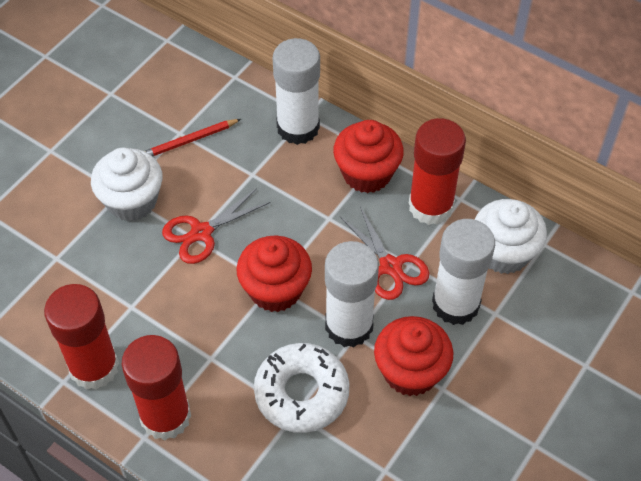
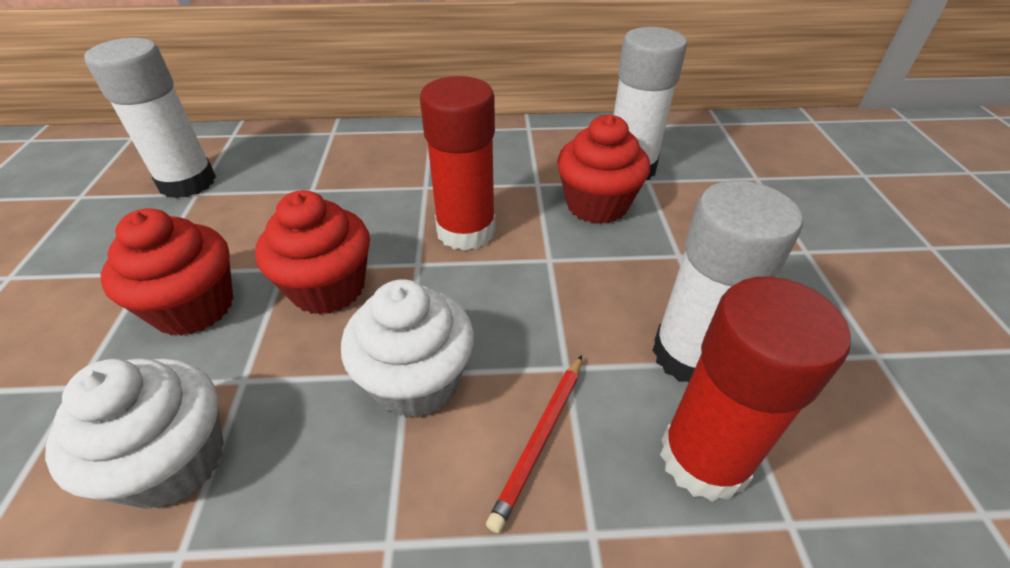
red glue stick: [44,284,119,390] [122,335,191,440] [409,118,466,225] = 3 -> [420,76,496,251] [660,276,851,502] = 2
red scissors: [162,188,271,264] [340,206,429,300] = 2 -> none = 0
white donut: [254,343,349,433] = 1 -> none = 0

